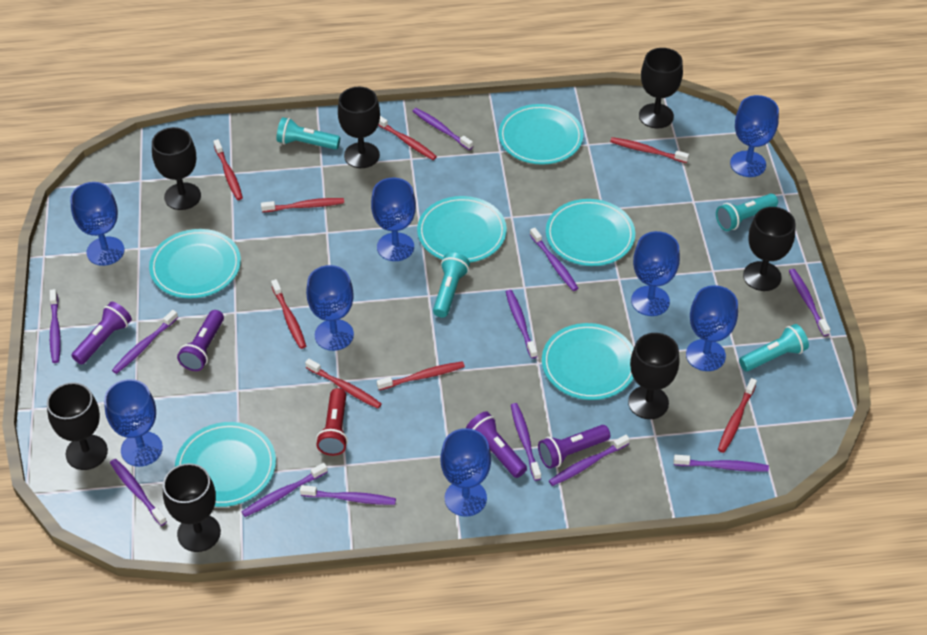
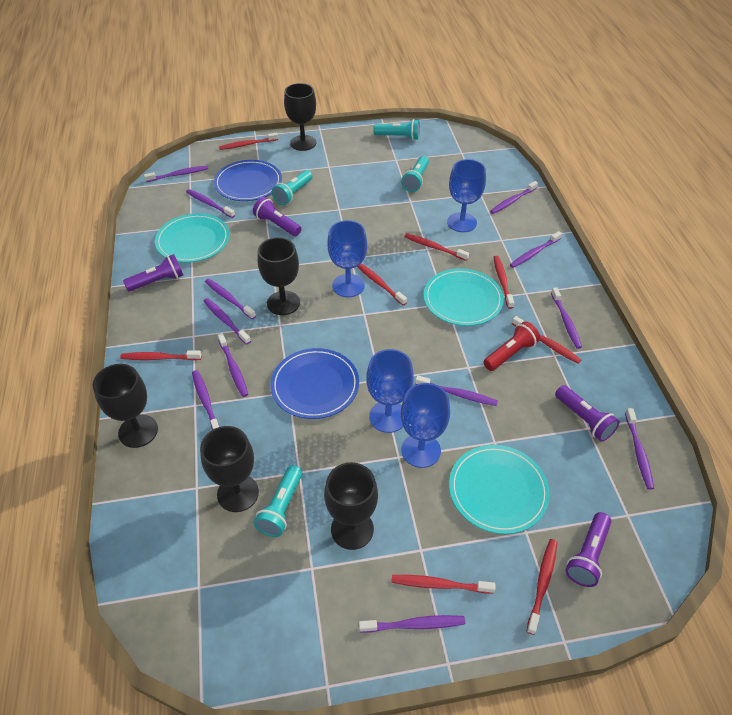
black goblet: [47,382,108,470] [152,127,201,210] [163,463,221,552] [338,87,380,168] [628,333,679,419] [639,48,683,128] [743,207,796,291] = 7 -> [93,364,158,448] [200,426,259,512] [258,237,300,315] [284,83,316,151] [324,462,378,550] = 5
blue goblet: [70,182,125,266] [104,379,163,467] [306,265,354,351] [371,178,416,261] [440,428,491,517] [631,231,680,316] [686,285,738,371] [730,95,779,177] = 8 -> [327,220,367,297] [366,349,414,433] [401,383,450,468] [447,159,486,232] = 4
blue plate: none = 0 -> [214,160,282,201] [270,348,359,419] = 2
turquoise plate: [149,229,241,299] [175,422,276,507] [417,196,507,263] [499,104,583,165] [542,323,634,400] [546,199,635,266] = 6 -> [155,213,230,263] [424,268,504,326] [449,445,550,534] = 3

